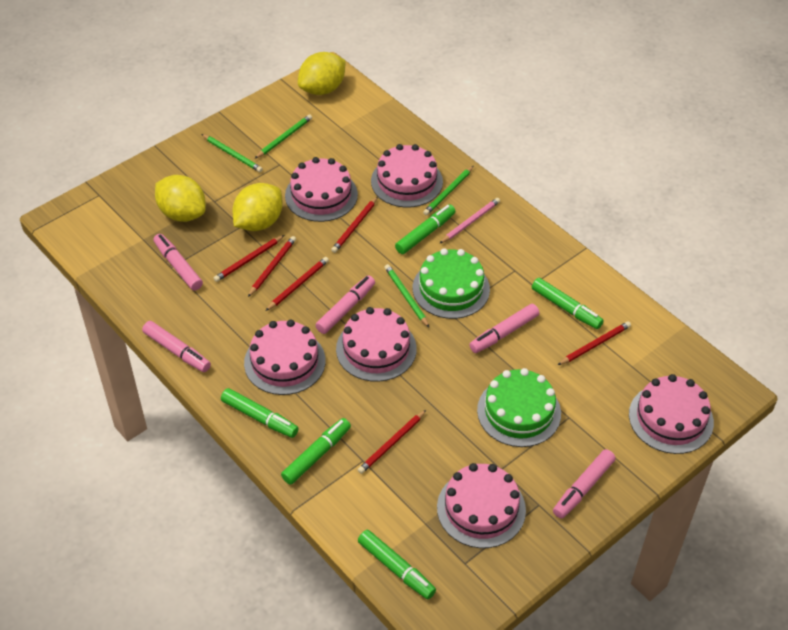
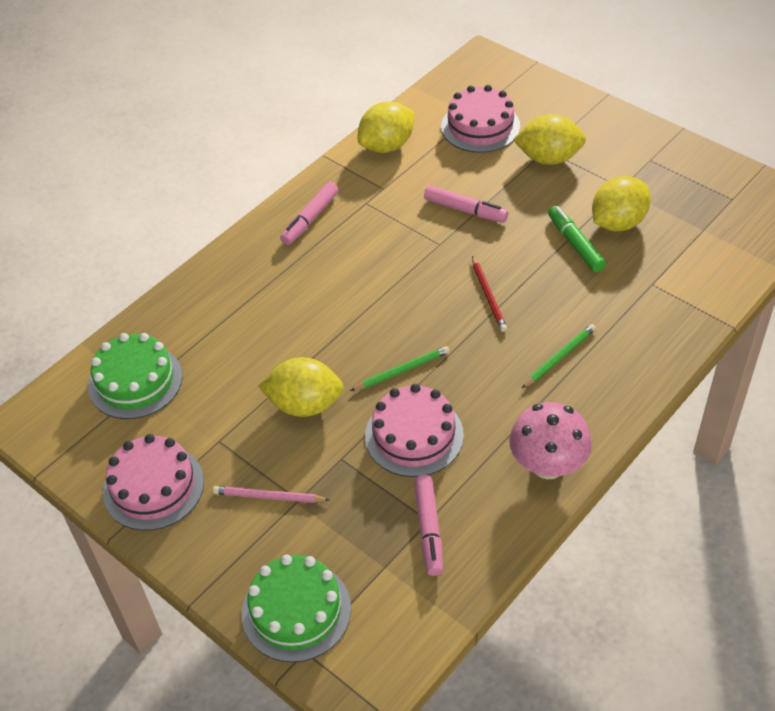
green marker: [221,388,299,438] [281,418,351,485] [358,530,436,599] [395,204,456,254] [532,278,604,329] = 5 -> [548,206,606,272] = 1
green pencil: [202,134,263,172] [255,114,312,159] [384,264,429,327] [423,166,474,215] = 4 -> [350,346,449,391] [522,324,596,388] = 2
pink cake: [244,319,326,395] [285,157,358,222] [336,307,417,382] [371,144,443,208] [437,463,526,548] [629,374,714,454] = 6 -> [103,434,204,531] [365,384,464,477] [441,85,520,153] = 3
pink marker: [142,321,211,372] [154,234,203,291] [315,275,375,334] [469,304,539,353] [553,449,616,519] = 5 -> [280,182,339,245] [414,475,443,576] [424,185,508,223] = 3
pink mushroom: none = 0 -> [509,402,592,479] = 1
red pencil: [214,235,284,282] [248,236,296,297] [266,257,329,311] [331,197,378,253] [358,410,426,474] [558,321,631,365] = 6 -> [472,256,507,332] = 1
yellow lemon: [155,175,206,222] [233,183,283,231] [298,52,346,95] = 3 -> [258,357,344,417] [358,101,414,153] [513,114,586,165] [592,176,651,232] = 4

